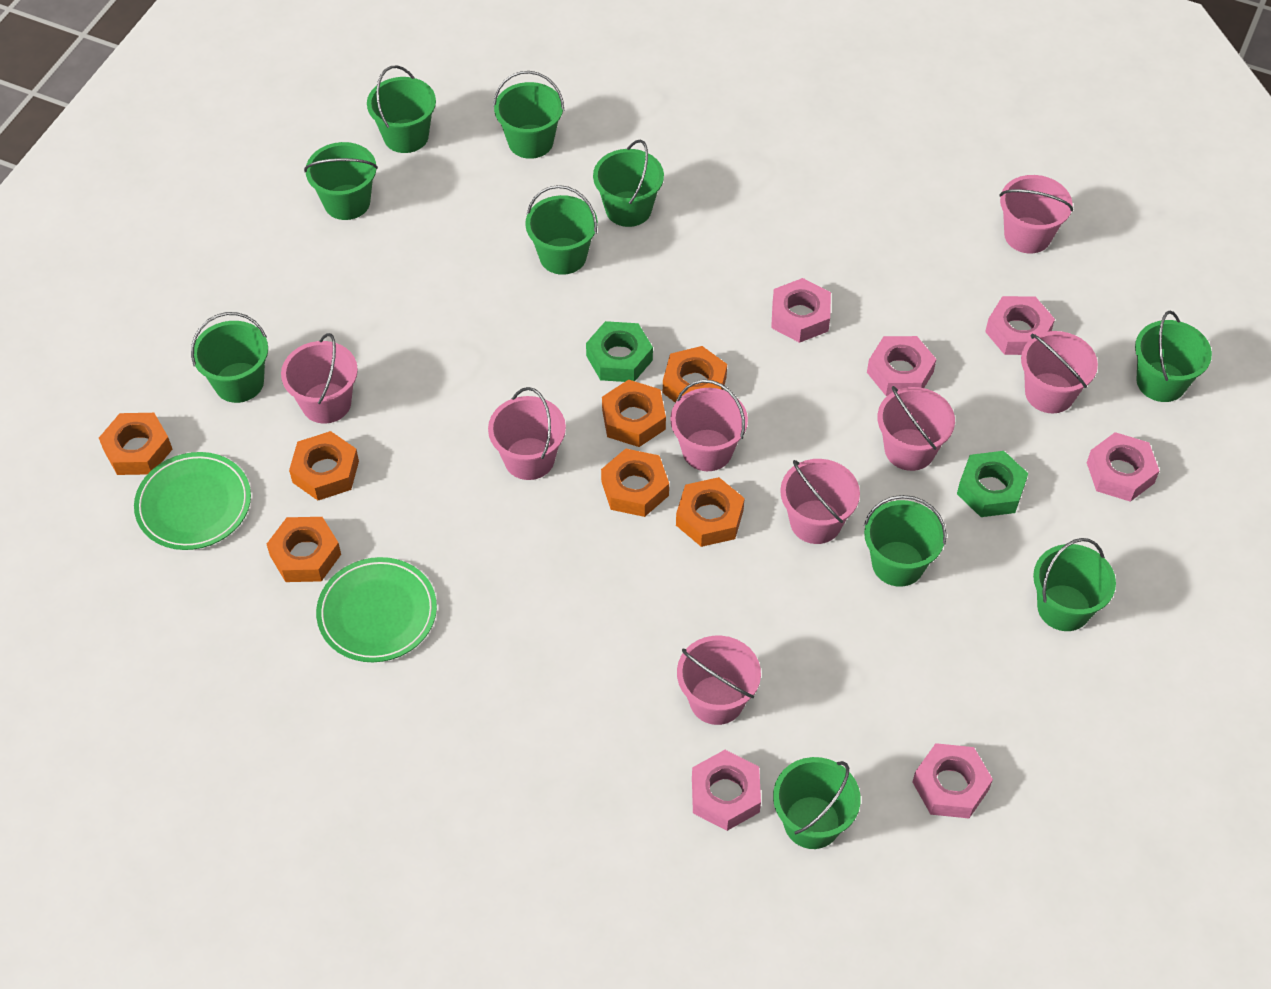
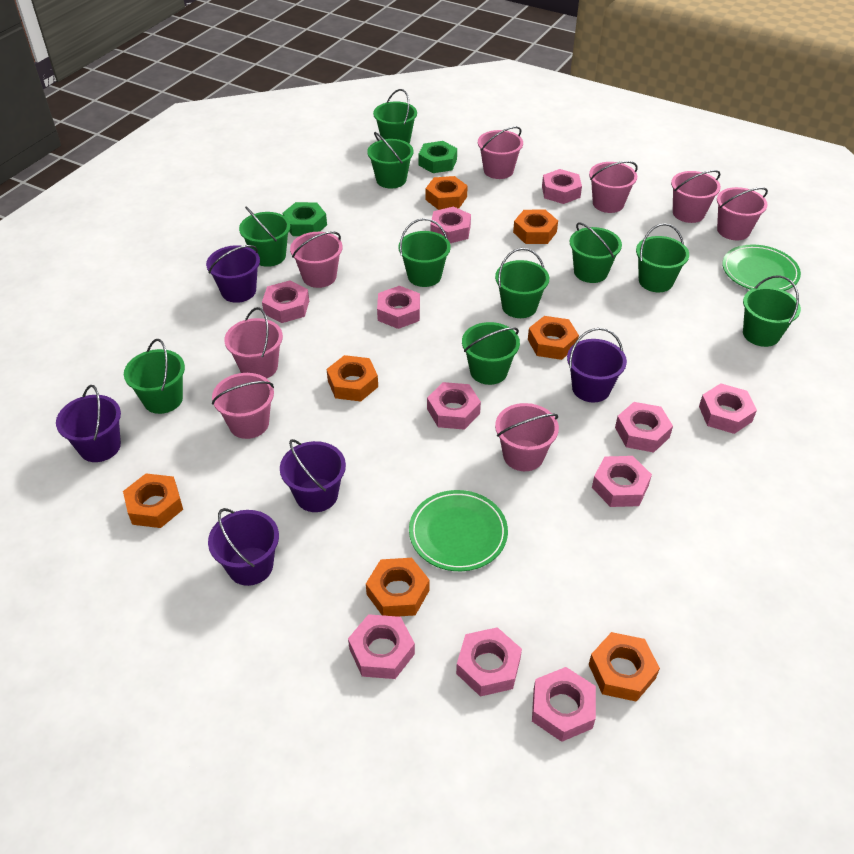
pink nut: [692,750,761,831] [771,278,831,343] [867,336,936,396] [912,743,993,818] [985,296,1055,355] [1087,432,1159,502] = 6 -> [262,280,309,323] [348,614,415,679] [377,286,420,329] [427,382,481,430] [431,206,471,243] [456,627,522,697] [532,667,596,742] [542,169,582,204] [592,456,652,507] [615,402,673,452] [699,383,757,434] = 11
purple bucket: none = 0 -> [56,385,121,462] [206,245,260,303] [208,508,279,586] [280,439,346,512] [567,328,627,402] = 5

